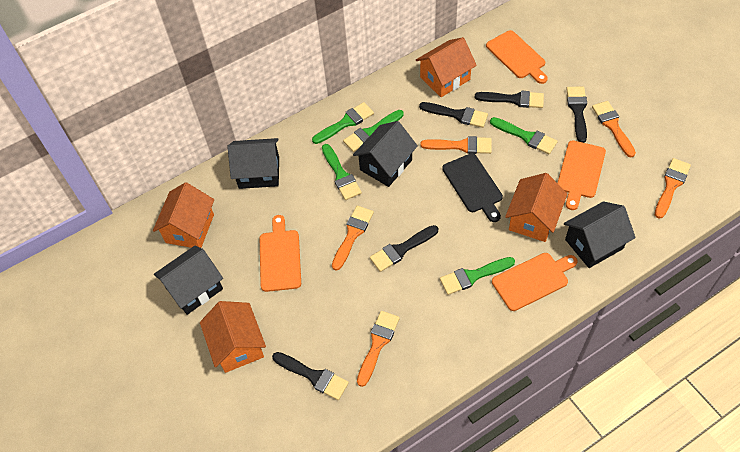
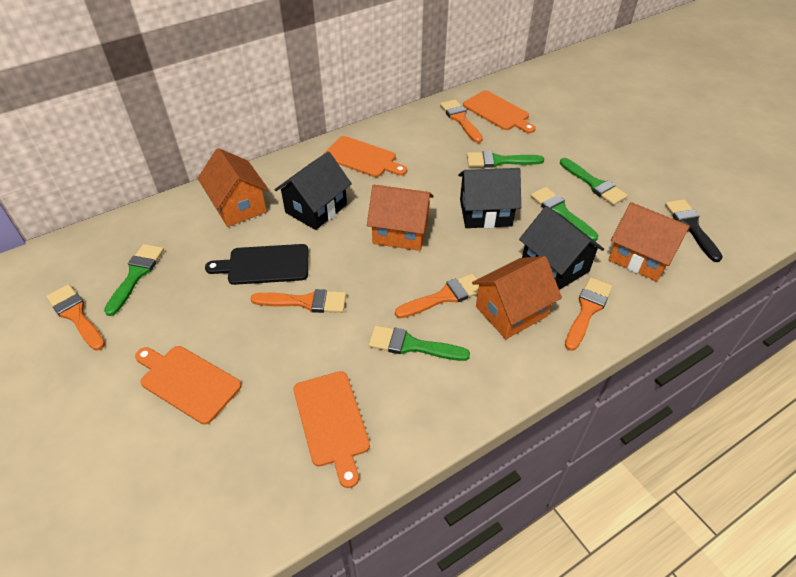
black brush: [272,352,349,400] [370,225,438,272] [419,102,488,128] [475,91,544,108] [566,87,587,143] = 5 -> [665,199,723,262] = 1
black house: [154,245,223,315] [227,138,279,189] [353,121,418,187] [564,201,636,268] = 4 -> [275,152,352,230] [458,168,521,228] [519,206,604,290] = 3

